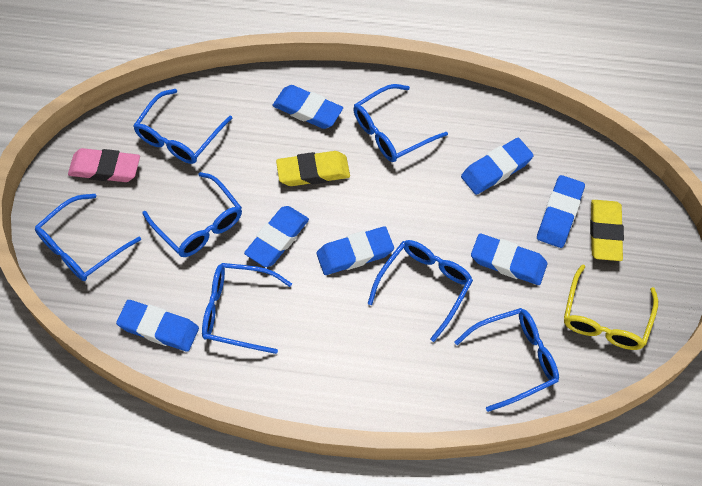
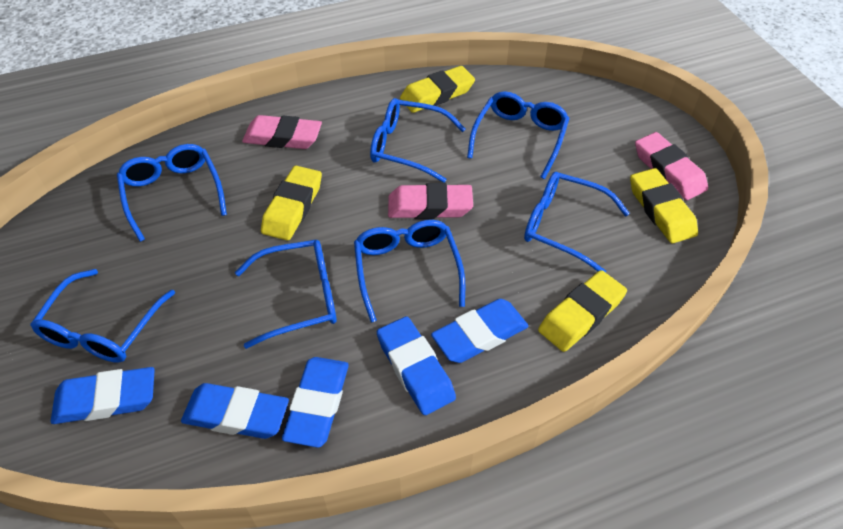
blue eraser: [116,300,199,352] [244,206,309,267] [272,85,343,129] [316,226,394,275] [461,138,534,195] [471,233,547,285] [537,175,585,248] = 7 -> [50,367,155,424] [181,383,289,439] [282,357,349,447] [377,316,456,415] [431,299,529,363] = 5
pink eraser: [68,148,140,182] = 1 -> [242,115,322,149] [388,183,473,219] [635,132,708,200] = 3
yellow eraser: [276,151,350,186] [590,200,624,261] = 2 -> [261,166,322,241] [400,66,475,113] [538,270,627,352] [630,168,698,243] = 4
yellow glasses: [564,264,658,350] = 1 -> none = 0

